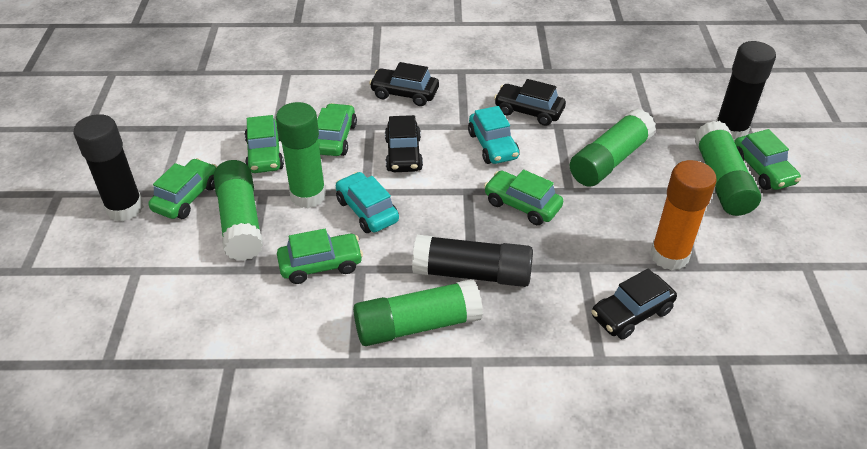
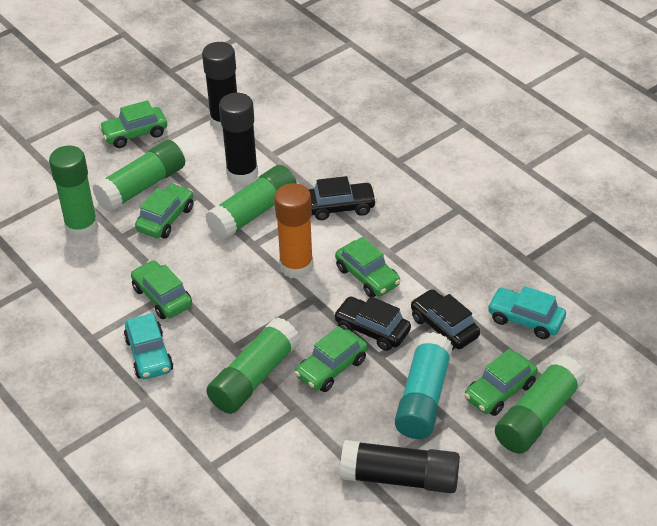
black car: [369,62,439,106] [385,115,423,172] [494,79,566,126] [591,269,677,339] = 4 -> [309,176,377,220] [333,296,411,351] [411,289,480,350] = 3
turquoise glue stick: none = 0 -> [395,332,453,439] = 1

